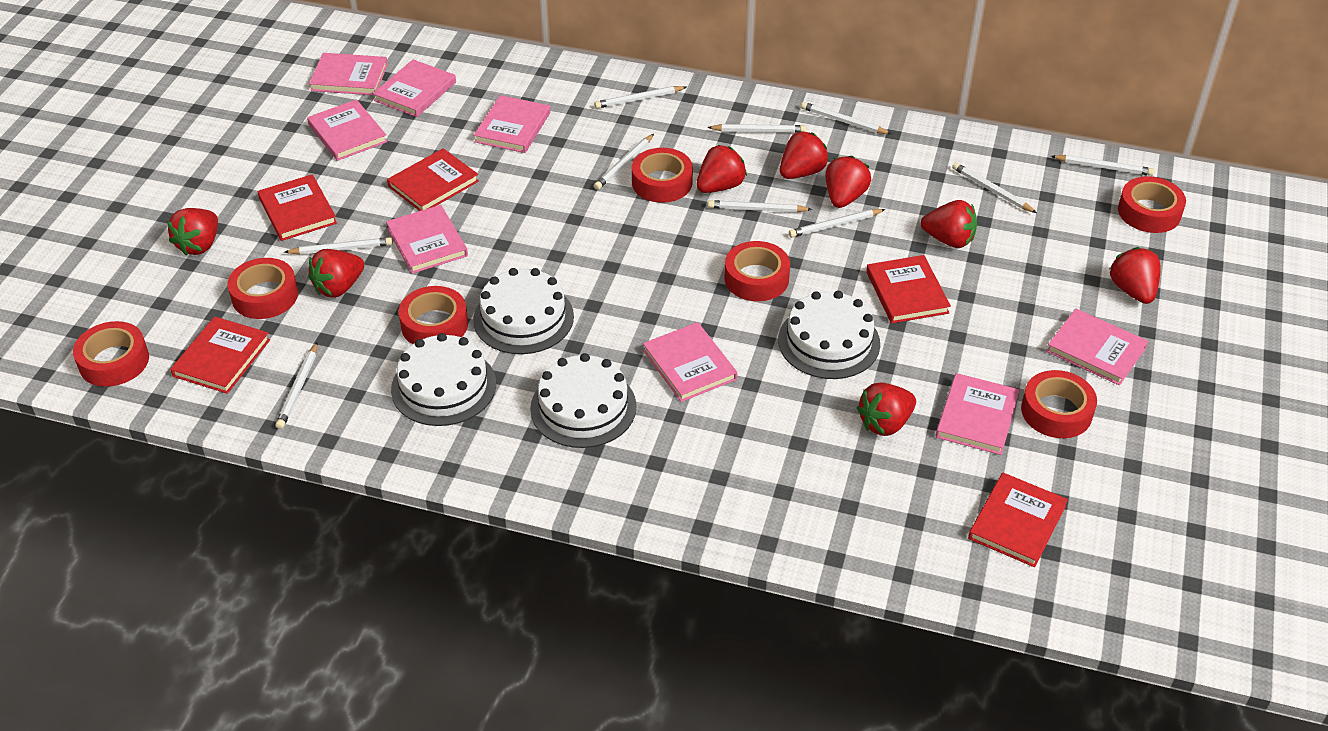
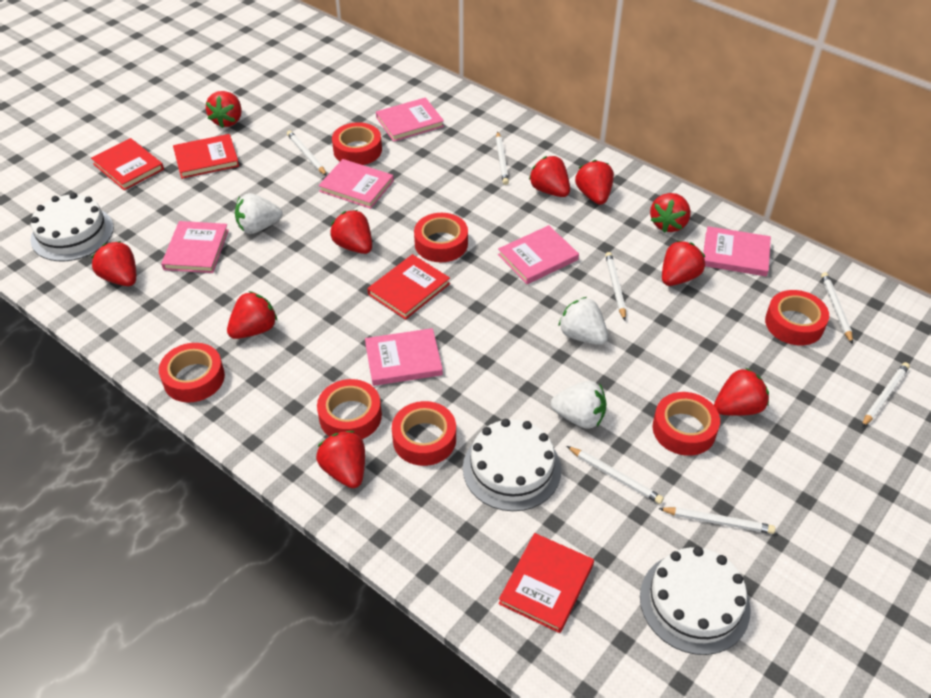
pink book: [307,99,387,161] [309,53,388,95] [373,59,456,117] [386,205,468,274] [474,95,550,153] [643,322,737,402] [936,373,1020,455] [1046,309,1148,385] = 8 -> [161,221,229,273] [318,159,394,209] [365,328,443,386] [376,97,444,142] [498,225,579,284] [703,226,771,276] = 6
red book: [170,316,270,394] [258,174,337,241] [387,148,479,211] [866,255,951,323] [968,473,1068,567] = 5 -> [91,138,164,190] [173,134,239,179] [367,254,450,320] [499,533,594,633] = 4
red strawberry: [167,208,218,256] [308,249,364,298] [696,145,747,193] [780,131,829,179] [825,156,871,208] [857,382,916,436] [921,200,977,248] [1110,247,1161,304] = 8 -> [91,241,136,286] [206,91,242,128] [227,291,277,339] [316,431,365,488] [330,210,372,254] [529,156,570,197] [575,160,614,205] [650,193,691,233] [662,241,705,286] [714,368,769,416] = 10
white cake: [391,333,496,426] [473,268,574,354] [530,353,637,448] [778,291,880,379] = 4 -> [31,193,114,261] [463,419,561,511] [640,547,751,655] = 3
white pencil: [276,342,318,429] [284,237,393,255] [594,86,686,109] [594,134,654,190] [707,124,806,133] [708,200,812,212] [789,209,886,238] [801,102,891,134] [952,162,1037,213] [1051,155,1154,176] = 10 -> [287,131,327,176] [496,132,509,185] [567,446,664,504] [605,252,626,320] [658,507,775,534] [821,272,853,344] [862,362,910,427] = 7
white strawberry: none = 0 -> [235,193,283,234] [551,381,607,429] [558,297,608,345] = 3

